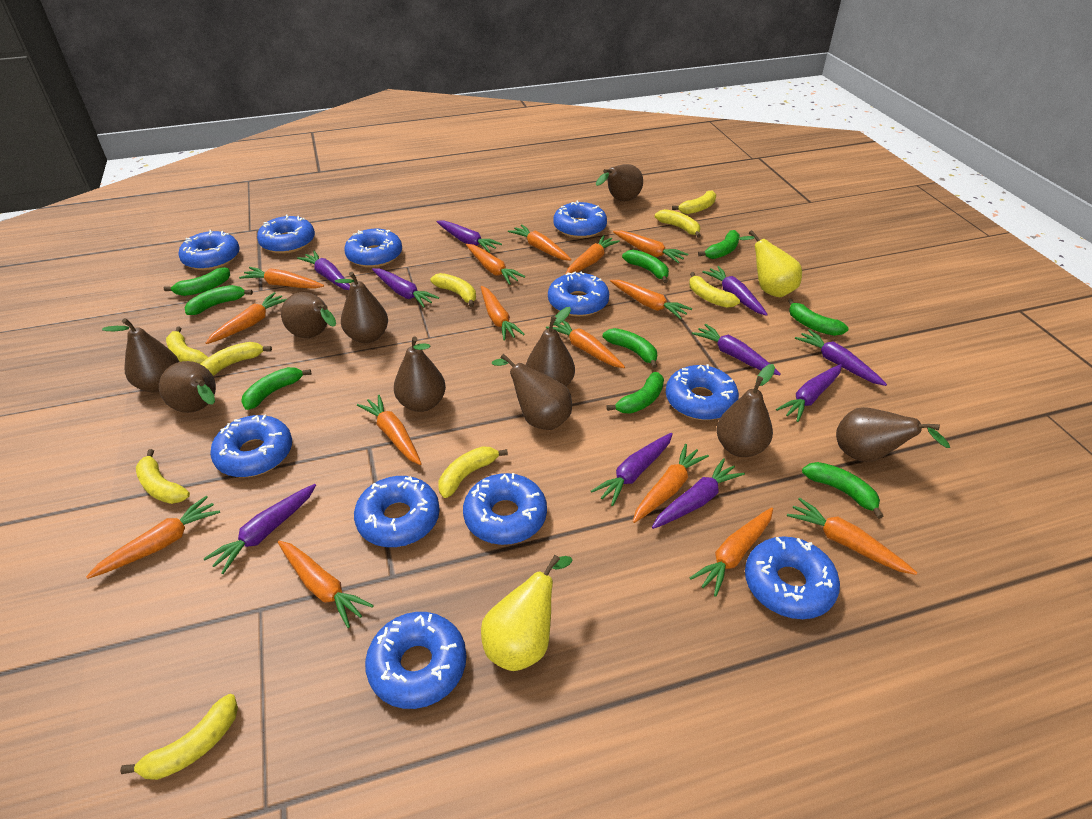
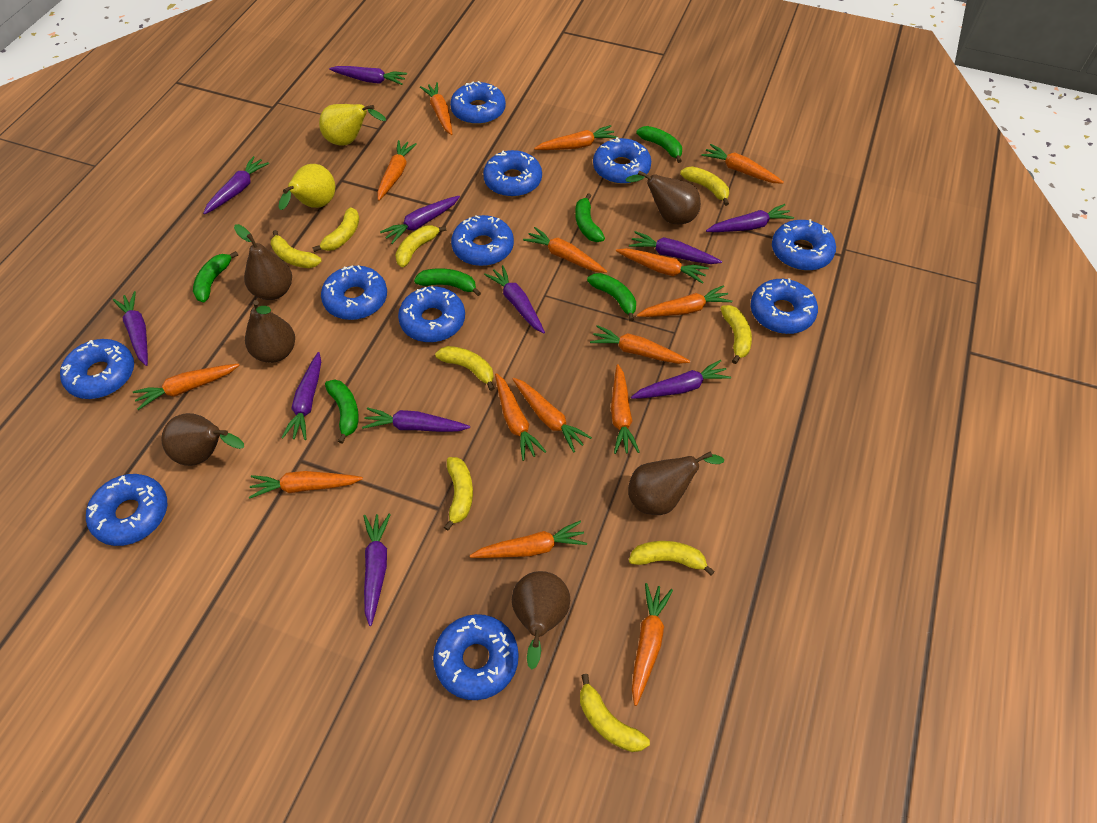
brown pear: [102,318,179,392] [159,361,216,413] [281,292,336,338] [335,272,388,343] [394,336,446,412] [492,354,572,430] [526,307,575,387] [596,164,643,201] [716,364,775,457] [836,407,950,462] = 10 -> [161,413,244,466] [234,224,292,300] [245,300,295,363] [512,571,570,670] [625,170,701,224] [628,451,724,515] = 6
green banana: [164,267,230,296] [185,285,253,315] [241,367,311,410] [603,328,657,369] [606,372,664,414] [622,250,669,283] [698,230,740,259] [788,299,849,336] [802,462,883,519] = 9 -> [193,251,238,302] [325,380,359,444] [414,268,481,296] [575,193,605,242] [587,273,636,321] [636,126,682,163] = 6
purple carrot: [203,484,316,574] [297,251,350,290] [372,268,439,308] [437,220,502,253] [591,433,673,506] [652,458,745,529] [692,324,781,375] [702,266,768,316] [776,364,842,422] [795,329,887,386] = 10 -> [113,291,148,366] [203,156,269,214] [281,352,321,440] [329,66,407,85] [362,407,470,432] [364,514,391,626] [380,196,460,244] [484,265,545,334] [629,231,722,264] [631,360,731,399] [706,204,794,232] = 11

